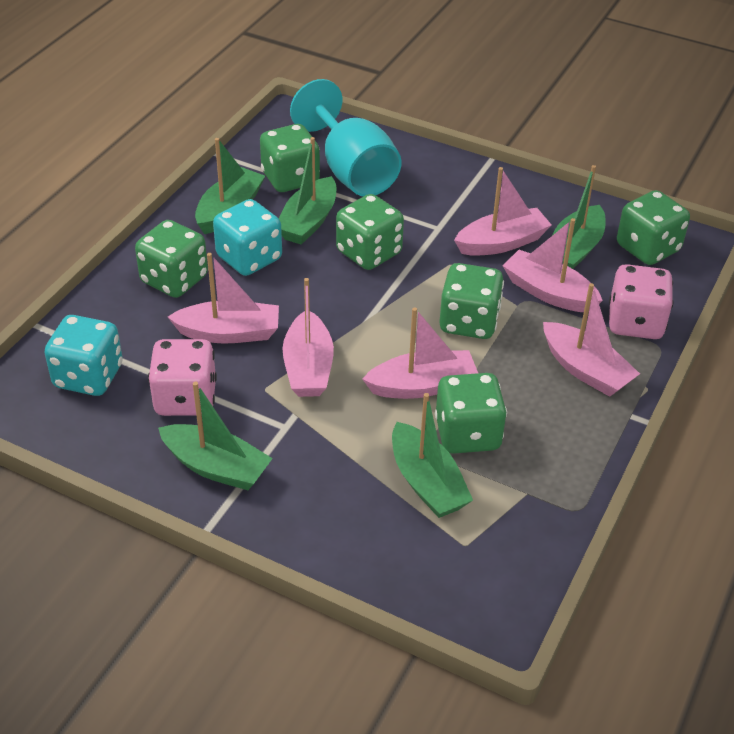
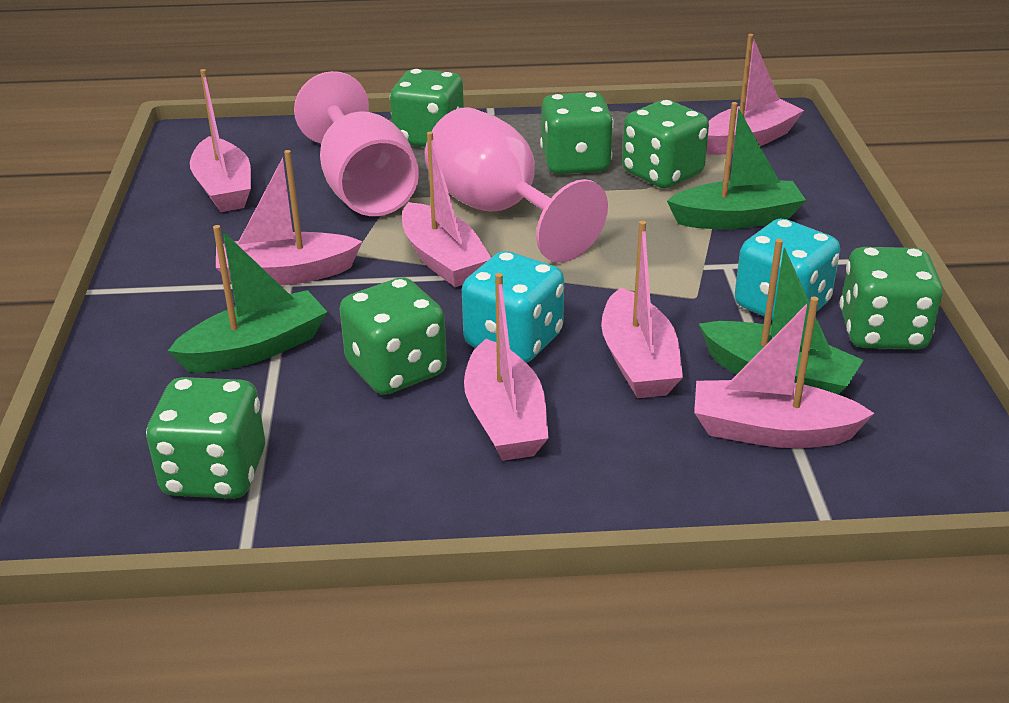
green boat: [158,382,273,490] [195,138,265,234] [279,137,336,245] [392,393,473,518] [552,165,606,269] = 5 -> [168,225,327,373] [667,102,806,229] [699,239,863,395] = 3
pink boat: [168,253,279,344] [283,278,334,397] [362,307,478,399] [454,167,551,256] [502,218,603,312] [543,283,640,397] = 6 -> [190,69,251,212] [216,150,363,285] [402,132,491,287] [464,273,549,461] [601,221,683,398] [694,296,875,448] [707,34,804,155] = 7
pink dice: [148,339,217,416] [609,264,674,339] = 2 -> none = 0
pink goblet: none = 0 -> [294,71,419,216] [425,107,608,263] = 2
turquoise goblet: [290,79,402,197] = 1 -> none = 0

